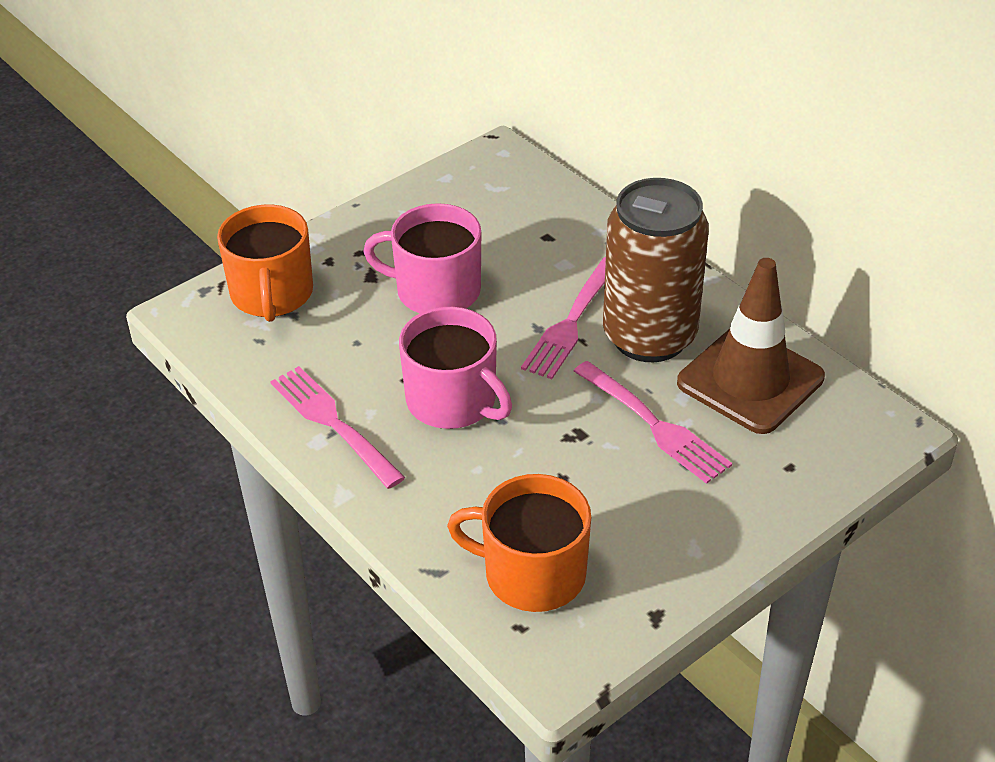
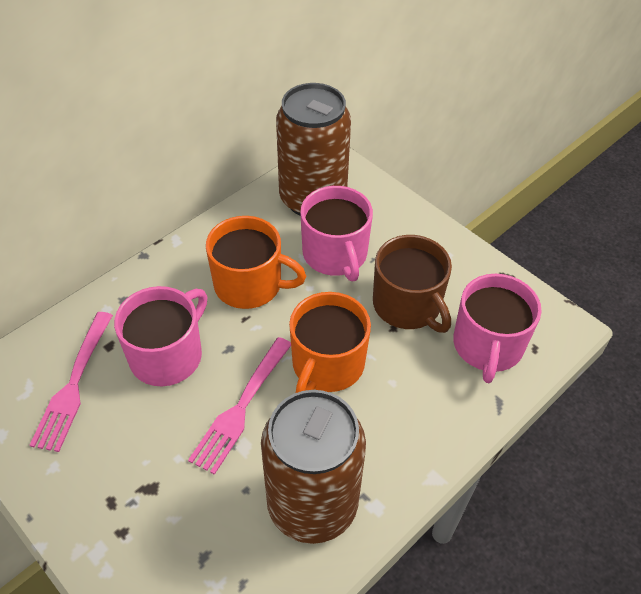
brown can: [603,178,709,362] = 1 -> [261,390,366,544] [276,83,351,216] = 2
brown mug: none = 0 -> [373,235,452,333] = 1
brown traffic cone: [677,258,825,434] = 1 -> none = 0
pink fork: [270,366,405,489] [521,257,606,379] [574,361,732,484] = 3 -> [29,312,113,452] [188,337,291,475] = 2
pink mug: [363,203,481,313] [399,307,512,429] = 2 -> [114,286,208,386] [300,186,373,281] [453,274,542,383] = 3

